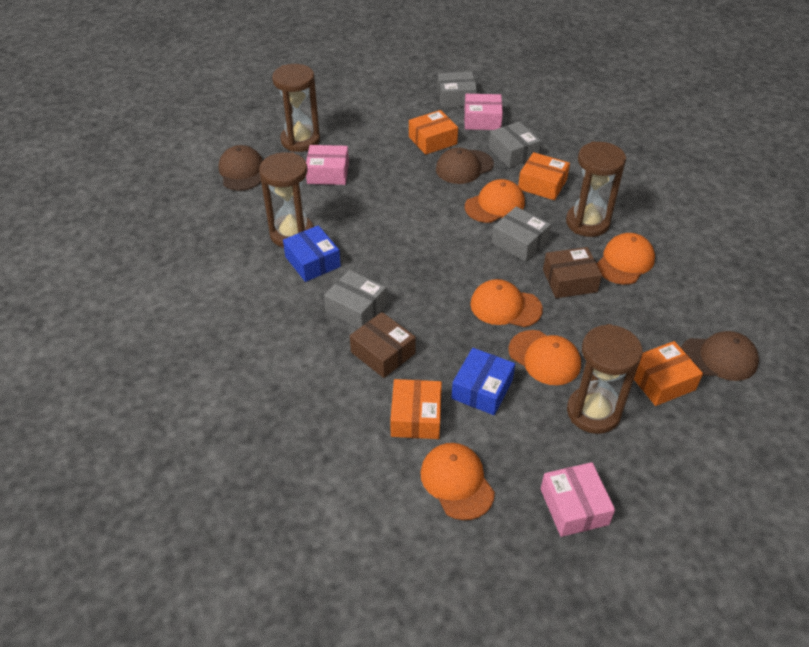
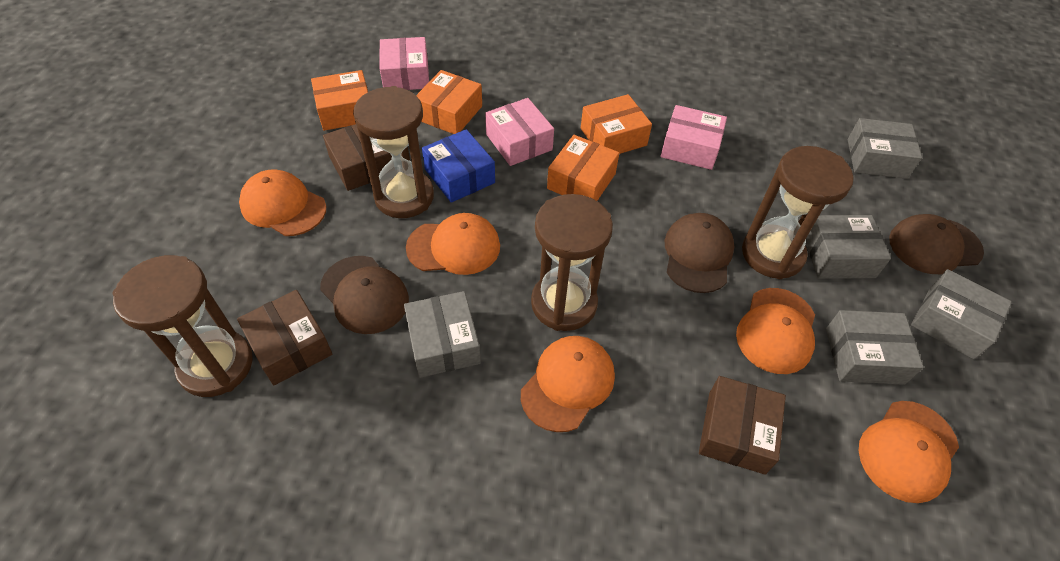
blue box: [283,225,341,282] [451,348,515,415] = 2 -> [422,129,495,203] = 1
brown box: [350,312,416,378] [543,247,602,298] = 2 -> [237,290,332,385] [323,124,392,191] [699,376,786,475] = 3
grey box: [324,270,387,328] [437,71,477,108] [489,122,541,168] [491,207,551,262] = 4 -> [404,291,481,378] [806,215,891,279] [826,310,924,385] [848,118,922,179] [911,269,1012,359] = 5

